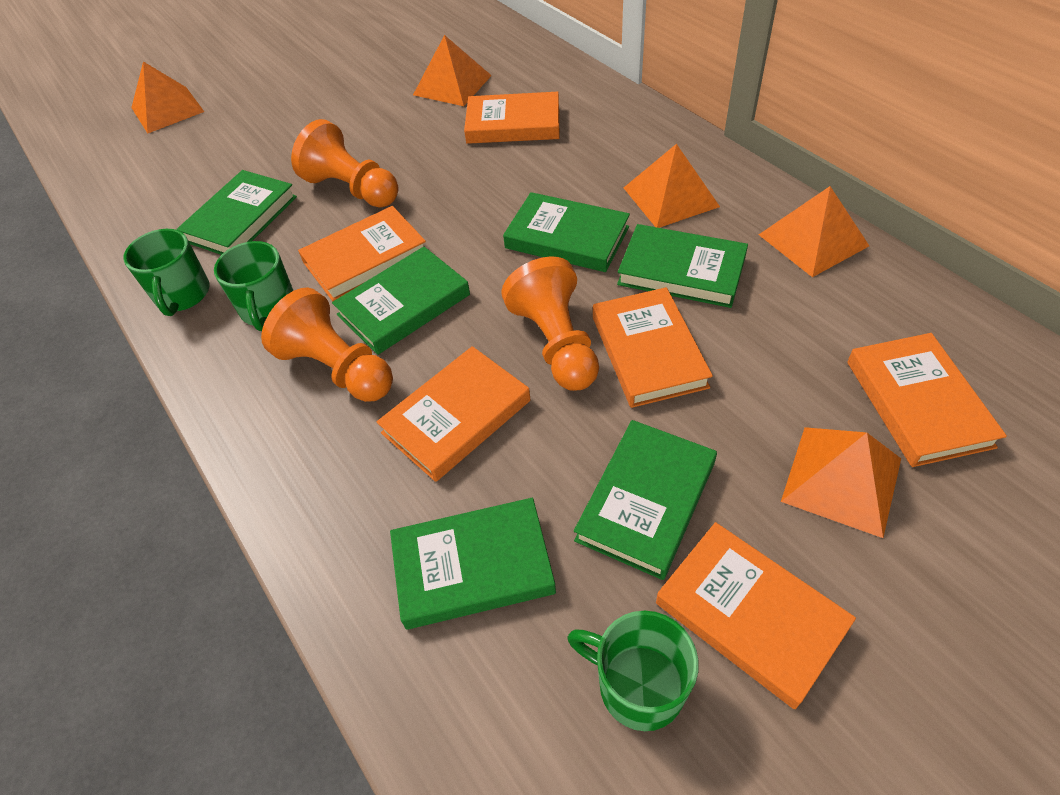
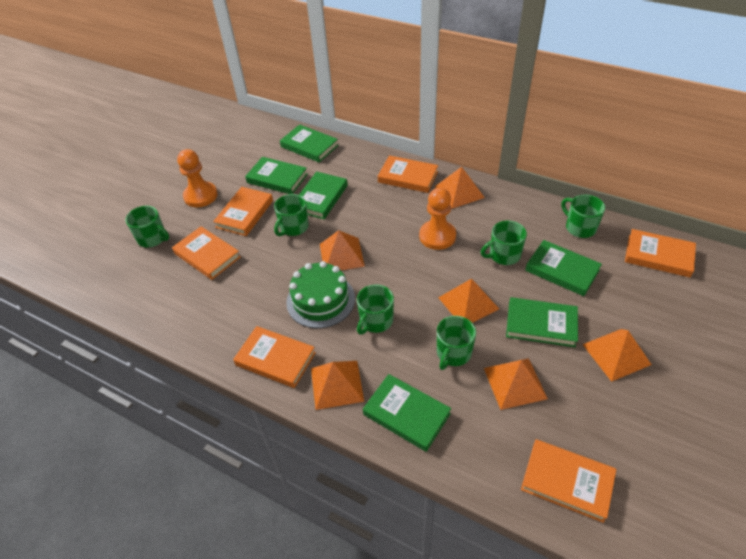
green cake: none = 0 -> [286,261,355,328] = 1
green mug: [123,229,210,316] [214,241,293,331] [567,611,699,731] = 3 -> [126,206,169,248] [274,194,309,236] [357,284,394,335] [437,316,476,370] [481,220,527,265] [561,195,605,238] = 6
orange pawn: [261,287,393,402] [291,119,398,207] [501,257,599,391] = 3 -> [177,149,218,207] [419,188,456,250] = 2
orange pyramid: [131,62,204,134] [413,35,492,106] [624,144,720,228] [759,186,869,277] [781,427,901,538] = 5 -> [311,361,364,410] [320,230,365,270] [435,167,485,209] [438,279,499,323] [484,358,548,410] [582,329,652,382] = 6

